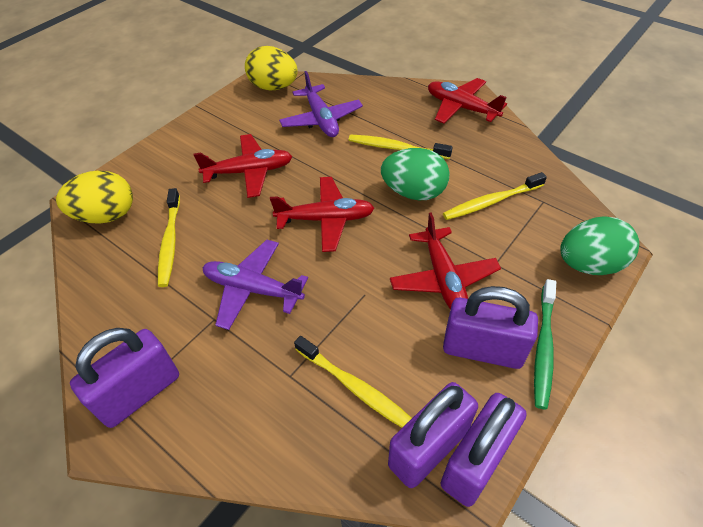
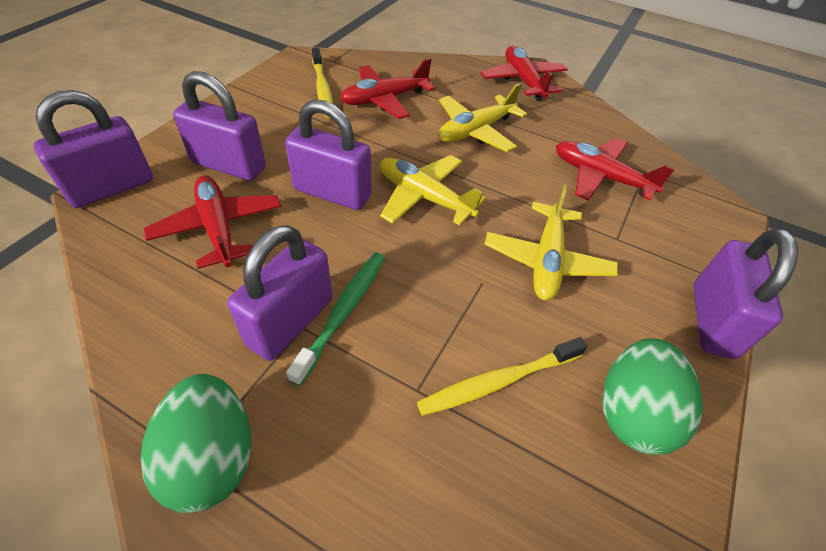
purple padlock: [70,328,179,428] [388,382,478,488] [440,393,527,507] [443,286,538,369] = 4 -> [33,90,153,208] [173,71,266,181] [227,225,332,361] [285,100,372,210] [693,228,798,359] = 5
purple plane: [202,240,308,330] [279,71,363,137] = 2 -> none = 0
yellow egg: [56,170,133,224] [245,46,298,91] = 2 -> none = 0
yellow plane: none = 0 -> [380,155,487,226] [439,83,527,152] [484,185,618,301] = 3
yellow toothbrush: [158,188,180,287] [294,336,412,428] [349,135,453,159] [443,172,547,220] = 4 -> [312,48,333,119] [417,337,588,416] = 2

